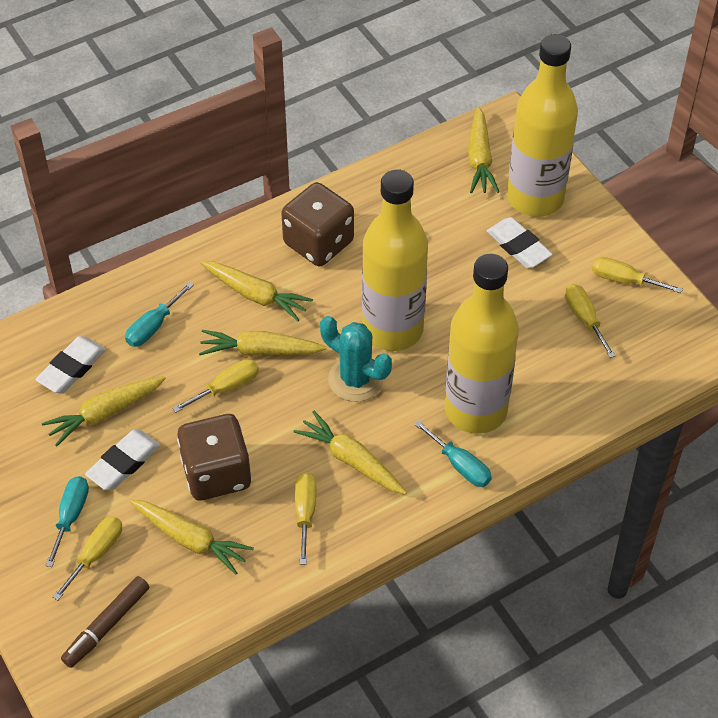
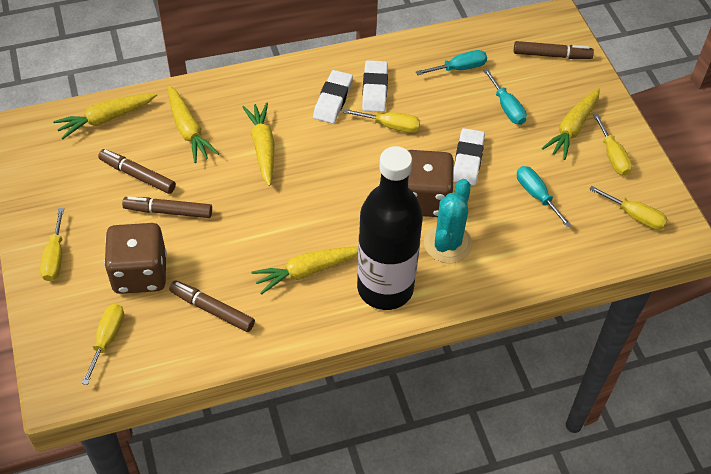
black bottle: none = 0 -> [357,146,423,310] = 1
brown marker: [61,576,149,668] = 1 -> [98,149,176,194] [122,197,212,218] [169,280,255,332] [514,41,594,59] = 4
yellow bottle: [362,169,428,351] [445,254,519,434] [507,34,578,217] = 3 -> none = 0
yellow carrot: [42,376,166,447] [130,500,254,575] [199,330,327,356] [200,261,313,321] [294,411,407,495] [468,106,499,193] = 6 -> [53,93,157,139] [168,86,219,163] [242,102,274,186] [251,247,358,295] [542,88,600,160] = 5

